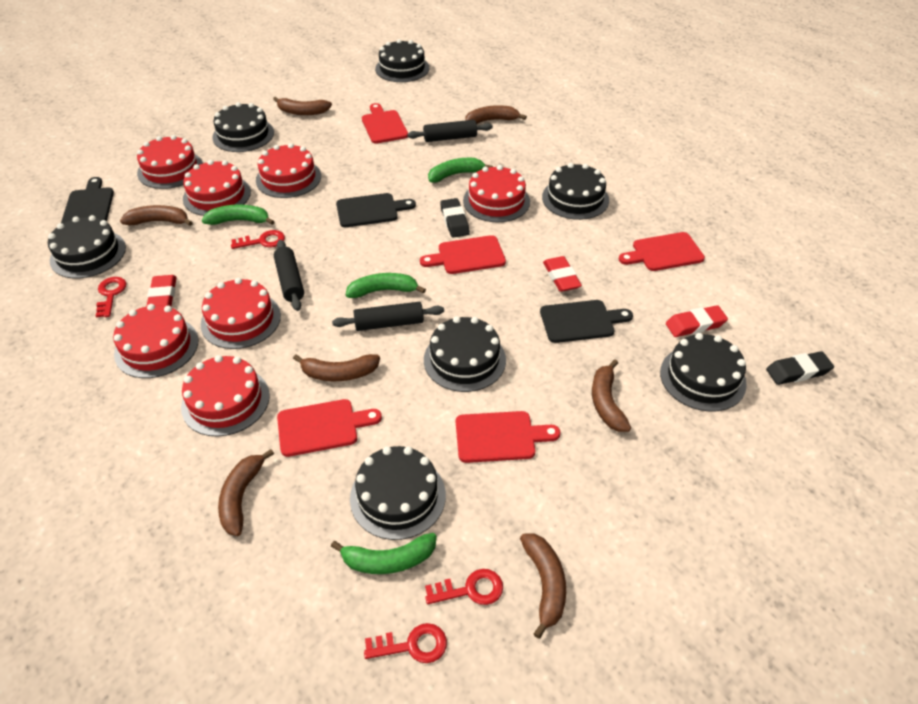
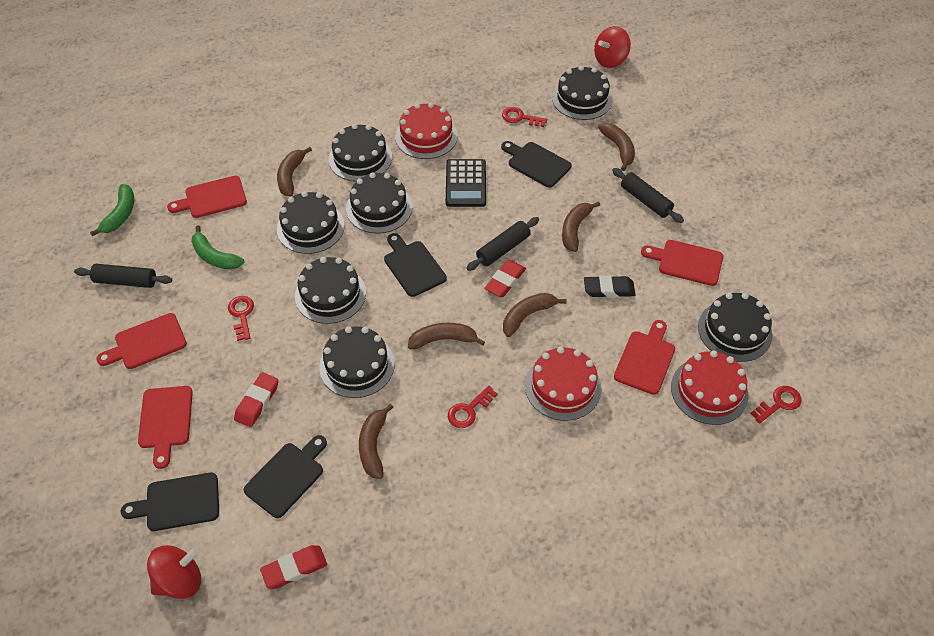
black calculator: none = 0 -> [446,159,486,207] = 1
black cutting board: [61,177,114,224] [336,193,416,227] [540,300,633,343] = 3 -> [121,472,219,531] [244,435,327,518] [384,233,447,297] [501,141,572,188] = 4
black eraser: [440,198,470,238] [766,351,834,385] = 2 -> [584,275,635,298] = 1
brown banana: [120,205,193,226] [218,449,274,536] [273,97,332,115] [293,354,380,381] [465,105,527,124] [520,533,566,639] [592,359,631,432] = 7 -> [277,147,312,196] [359,404,394,479] [408,323,485,350] [503,293,567,337] [562,201,600,252] [598,123,635,171] = 6
green banana: [202,205,275,225] [331,533,437,574] [346,273,426,298] [428,158,493,183] = 4 -> [90,184,134,236] [191,225,244,270] = 2
red cake: [113,304,198,378] [137,135,203,189] [181,355,270,437] [183,160,251,216] [201,278,281,349] [256,143,321,198] [463,165,530,222] = 7 -> [395,103,458,159] [525,347,601,421] [671,351,748,425] = 3
red spinning top: none = 0 -> [147,545,201,599] [594,26,631,68] = 2

